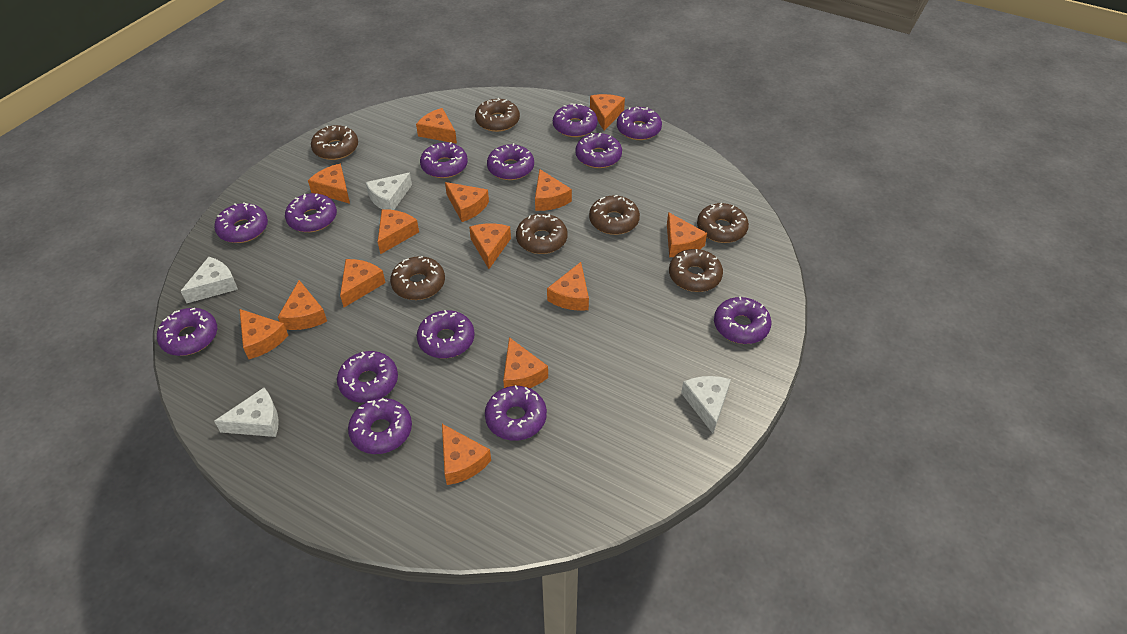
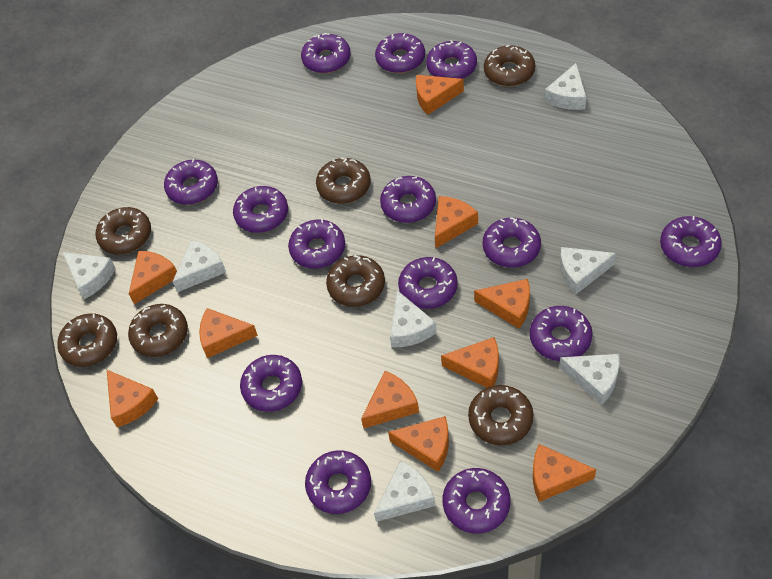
orange cheese: [239,309,288,359] [278,280,327,330] [308,164,350,204] [340,259,386,307] [378,209,419,254] [416,108,457,144] [442,424,491,485] [445,182,489,222] [469,223,511,269] [503,337,548,388] [535,169,572,211] [547,262,589,311] [590,94,625,131] [667,212,707,257] = 14 -> [107,370,158,427] [129,251,177,304] [199,308,258,358] [361,371,419,429] [388,416,449,472] [416,75,464,115] [435,196,478,248] [441,337,499,388] [474,279,530,329] [533,444,596,502] = 10
purple donut: [157,308,217,356] [214,202,268,243] [285,193,337,232] [337,351,398,403] [348,398,412,454] [417,310,475,358] [420,142,468,178] [485,385,547,441] [487,143,534,180] [553,103,598,137] [575,133,622,168] [617,107,662,140] [714,296,772,344] = 13 -> [164,159,218,205] [233,186,288,233] [240,355,302,412] [288,219,345,269] [301,33,351,73] [305,450,371,514] [375,33,425,73] [380,176,436,223] [398,257,458,309] [426,40,477,79] [443,468,511,534] [483,217,541,268] [530,306,592,361] [660,216,722,267] = 14
white cheese: [180,257,238,303] [214,388,279,437] [366,173,412,210] [681,376,731,433] = 4 -> [62,252,116,299] [173,240,226,292] [374,460,435,522] [390,290,437,347] [545,63,586,110] [559,354,620,405] [560,247,616,295] = 7

